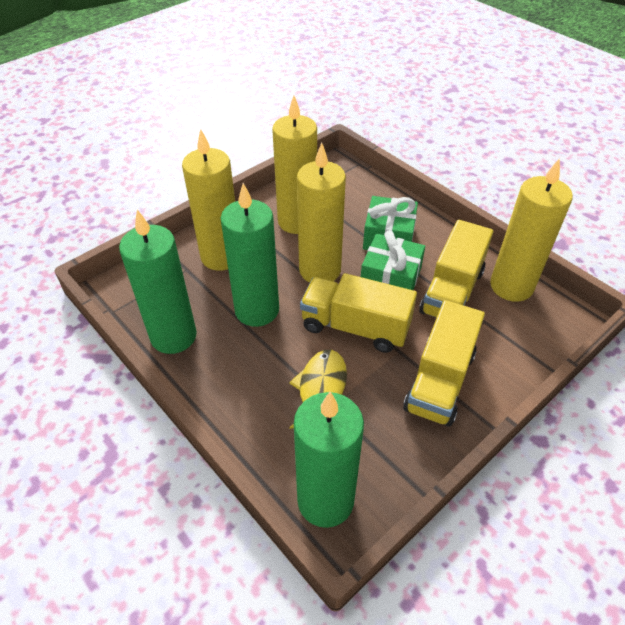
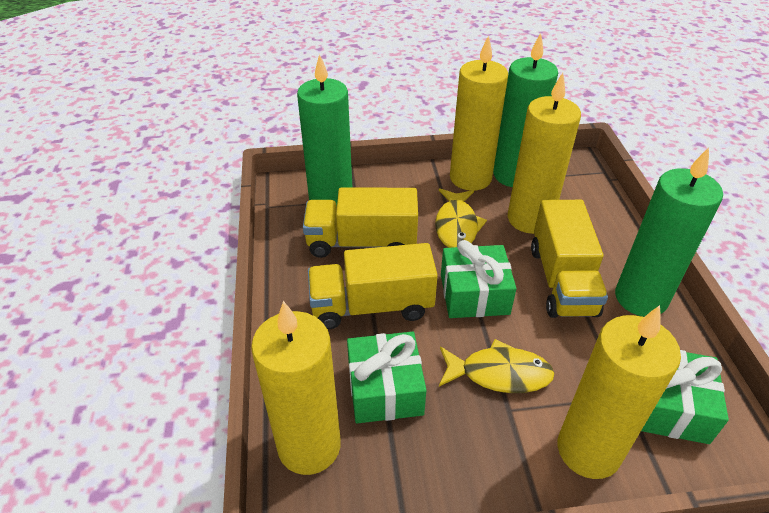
green gift: [361,230,425,290] [363,196,418,250] = 2 -> [347,331,426,423] [441,240,517,318] [641,350,729,444] = 3
yellow fish: [289,350,347,429] = 1 -> [435,188,487,248] [439,339,554,393] = 2

